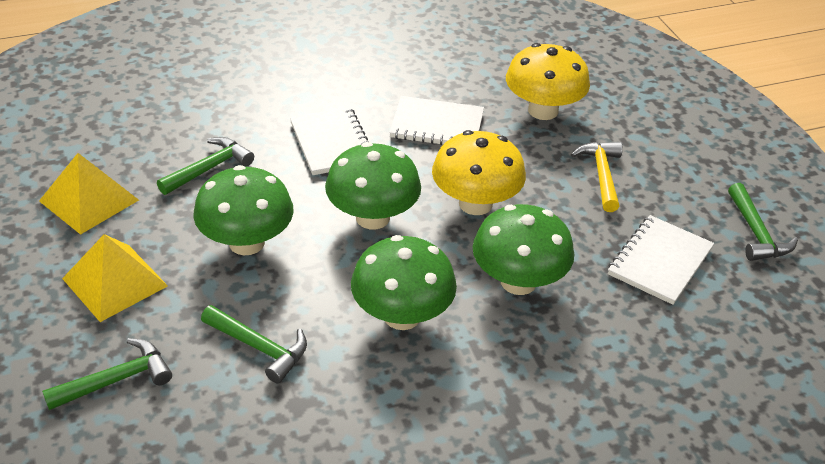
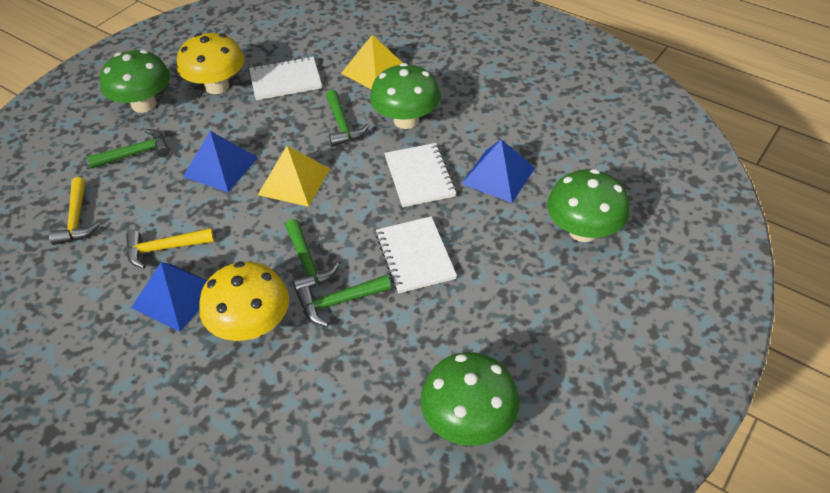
blue pyramid: none = 0 -> [131,262,207,332] [183,131,258,192] [462,139,535,203] = 3
yellow hammer: [571,142,622,212] = 1 -> [49,177,100,245] [126,228,214,269] = 2

